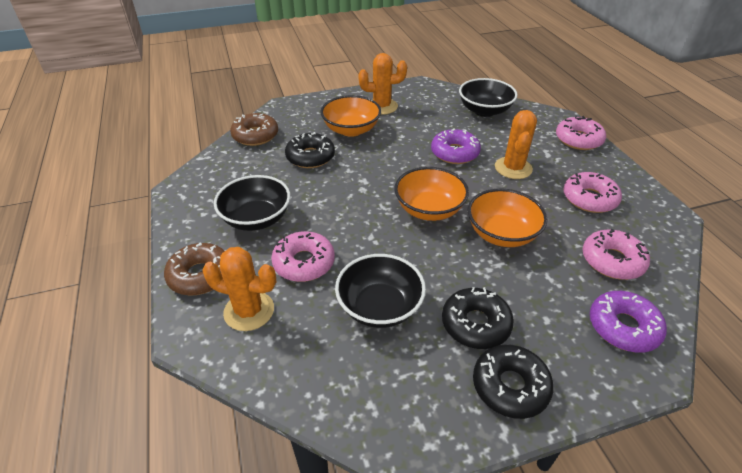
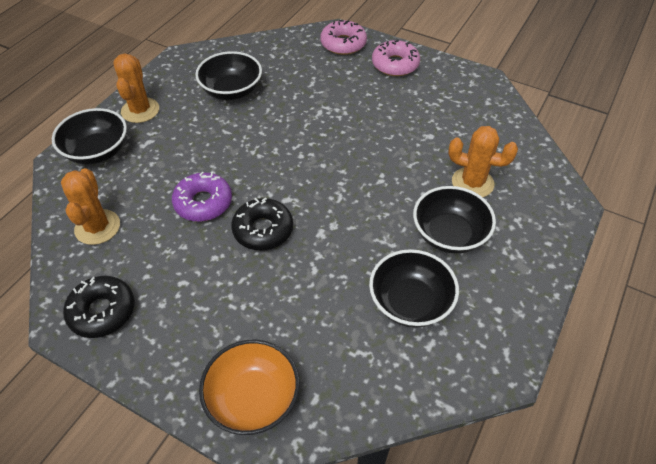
black bowl: [214,175,290,231] [335,254,426,328] [459,78,518,117] = 3 -> [52,108,127,165] [195,51,262,100] [369,249,459,328] [413,186,496,254] = 4
black donut: [285,132,335,168] [442,287,514,349] [473,344,554,419] = 3 -> [63,276,135,338] [231,198,293,250] = 2
brown donut: [164,242,224,295] [230,113,278,146] = 2 -> none = 0
orange bowl: [320,95,381,137] [395,167,469,221] [468,189,548,247] = 3 -> [199,340,300,435] = 1
pink donut: [271,231,335,282] [556,116,606,150] [563,172,622,213] [582,229,650,280] = 4 -> [320,20,367,55] [372,39,420,76] = 2
purple donut: [431,128,481,164] [590,291,667,353] = 2 -> [172,172,232,222] = 1

